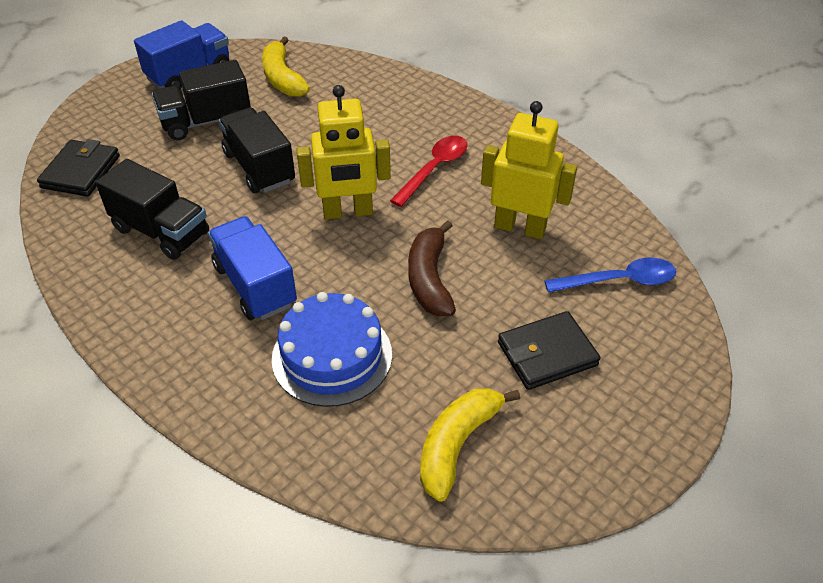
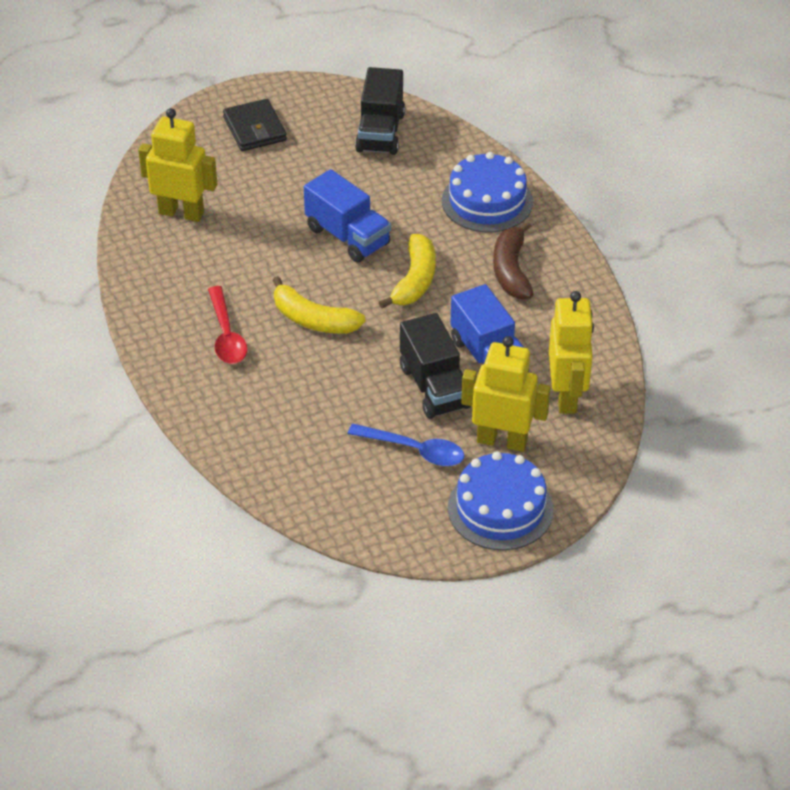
black truck: [96,159,209,260] [152,60,251,140] [219,107,295,193] = 3 -> [355,67,405,155] [400,313,471,419] = 2
black wallet: [37,139,120,196] [498,311,600,390] = 2 -> [223,99,287,151] = 1
blue cake: [272,292,392,407] = 1 -> [442,152,533,233] [448,451,554,550] = 2
yellow robot: [296,85,391,219] [481,101,577,239] = 2 -> [138,108,217,222] [461,336,551,452] [549,291,594,414] = 3

